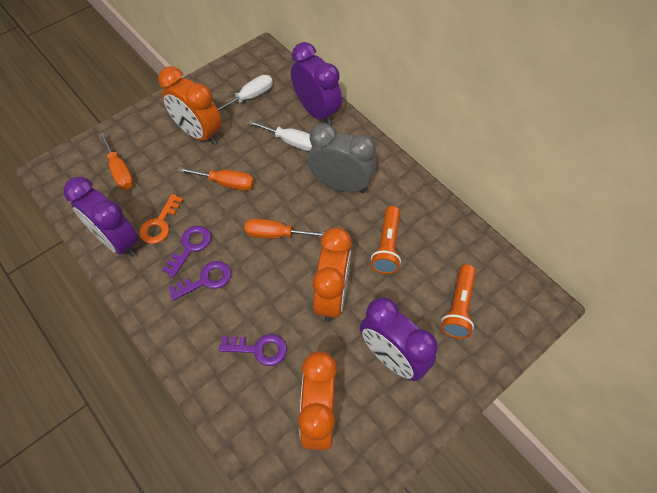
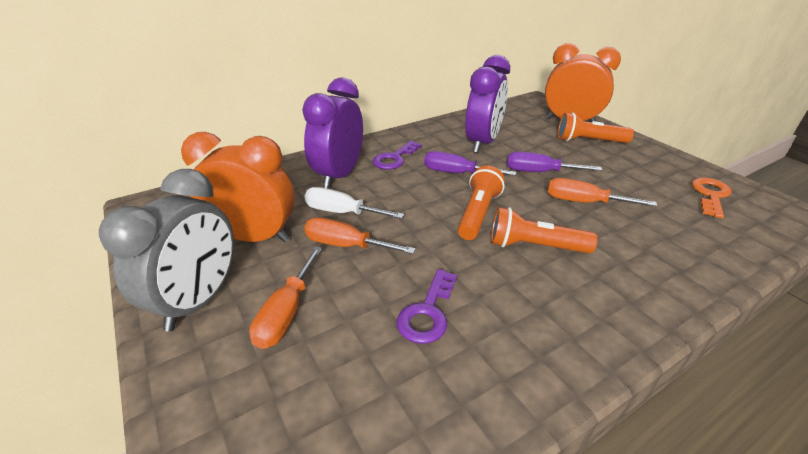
orange clock: [158,66,222,145] [298,351,337,450] [313,227,352,322] = 3 -> [181,132,295,242] [545,43,621,122] = 2
orange flashlight: [371,206,401,274] [441,264,476,339] = 2 -> [458,165,505,240] [491,207,598,253] [558,113,634,143] = 3
purple clock: [63,177,139,257] [291,42,342,125] [360,297,438,381] = 3 -> [302,77,363,189] [465,55,510,153] = 2
purple key: [162,226,211,277] [168,261,231,301] [219,334,287,366] = 3 -> [372,141,422,170] [397,269,457,344] = 2
purple screwdriver: none = 0 -> [424,151,516,176] [507,152,602,172] = 2
white screwdriver: [217,75,273,111] [248,120,312,151] = 2 -> [305,187,404,219] = 1

